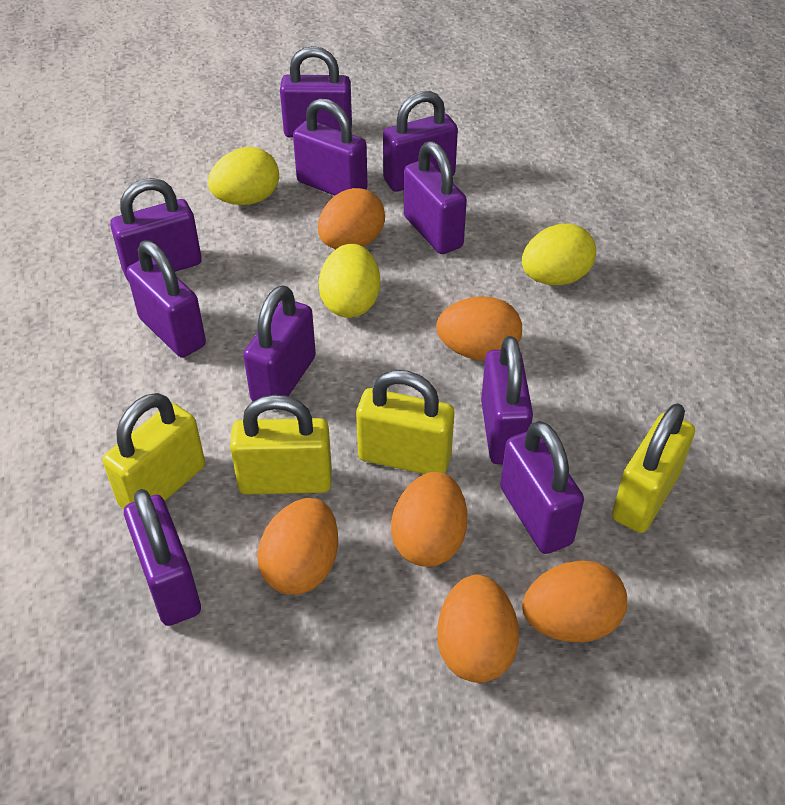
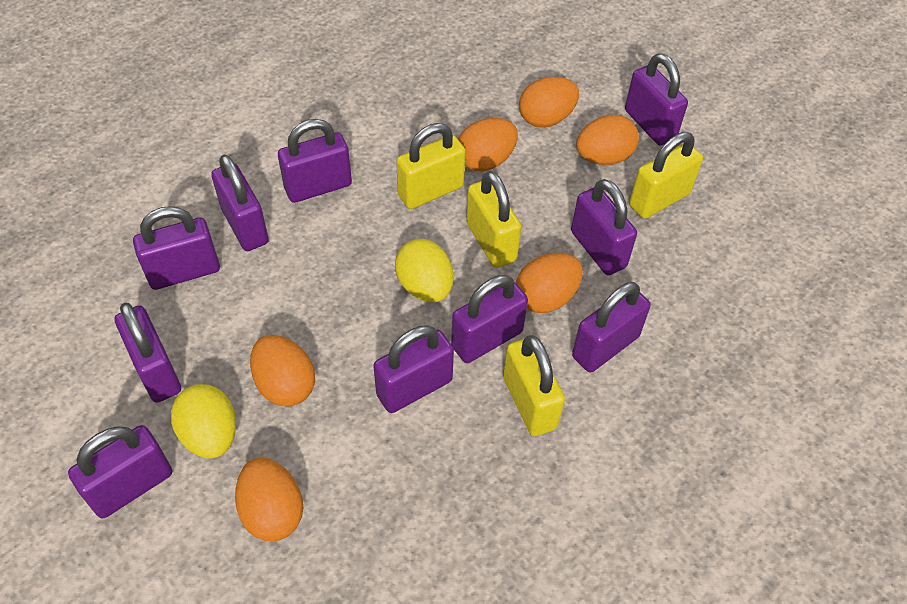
yellow egg: [208,147,279,205] [318,243,380,318] [522,223,596,285] = 3 -> [171,384,236,459] [395,239,453,302] = 2

